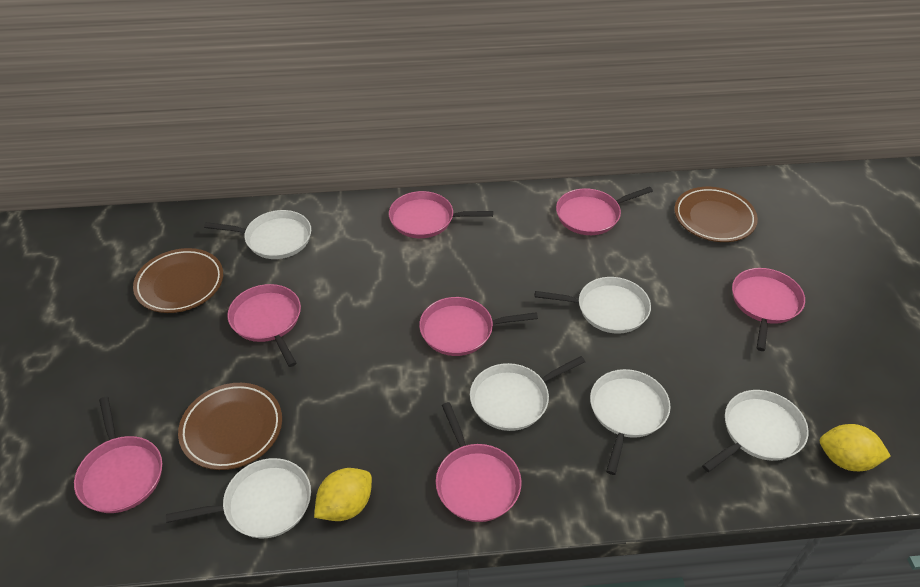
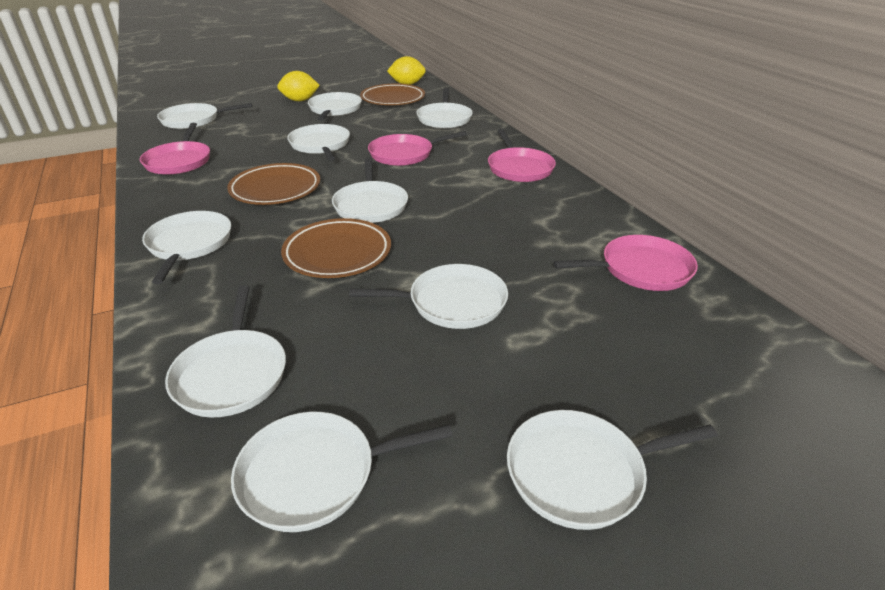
pink pan: [74,397,162,513] [227,284,301,367] [389,191,493,238] [419,297,538,356] [436,402,521,522] [556,187,653,235] [732,268,805,351] = 7 -> [140,123,210,175] [368,131,467,166] [488,129,556,182] [554,235,698,291] = 4
white pan: [166,458,311,538] [204,210,311,259] [470,356,585,431] [535,277,651,334] [590,369,670,475] [702,390,809,472] = 6 -> [142,211,231,284] [157,103,252,129] [165,285,286,417] [231,412,453,532] [287,124,350,161] [308,92,362,121] [332,158,408,223] [349,264,508,329] [417,88,473,128] [507,410,718,530] = 10

